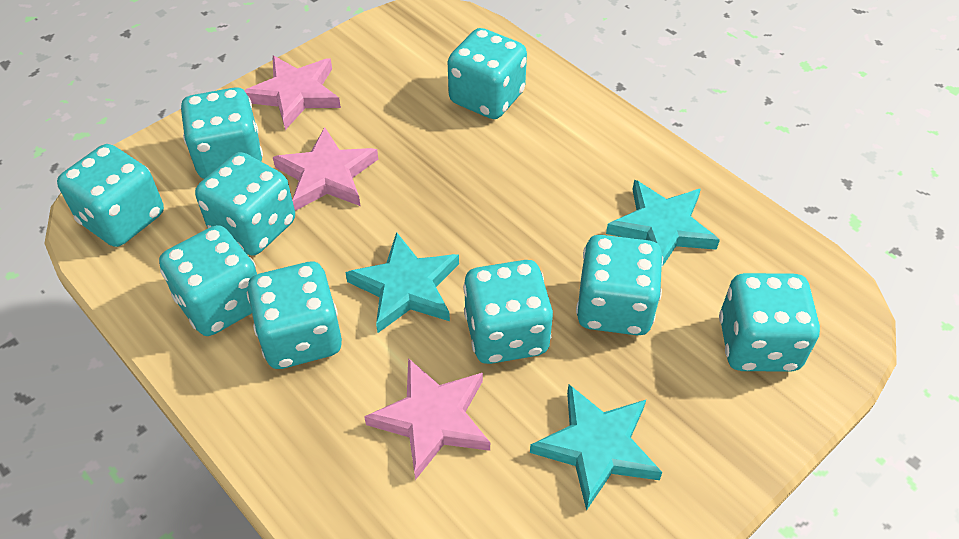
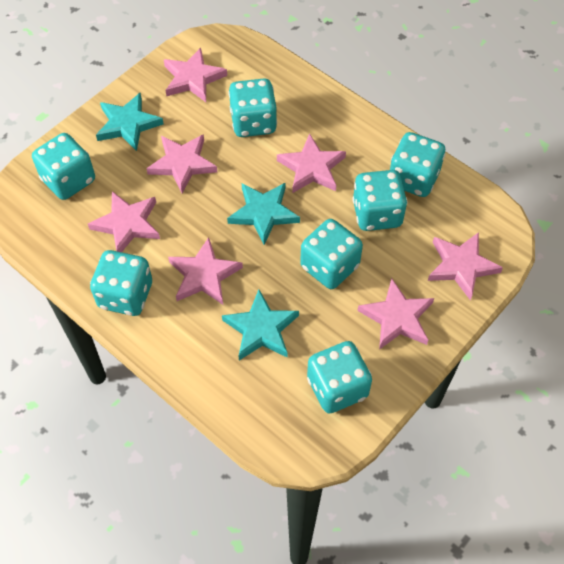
pink star: [244,56,341,130] [273,127,378,211] [364,358,490,480] = 3 -> [88,191,160,252] [146,134,217,194] [164,48,227,102] [168,237,243,305] [277,133,346,193] [358,278,434,350] [428,232,503,300] = 7
turquoise dice: [57,144,164,247] [159,225,257,336] [181,87,263,179] [195,152,295,256] [247,262,342,369] [448,28,527,119] [463,260,553,364] [576,235,663,336] [719,273,820,372] = 9 -> [32,133,95,200] [90,250,152,316] [228,78,277,137] [300,219,363,289] [307,341,372,413] [352,170,408,231] [390,132,446,197] = 7

